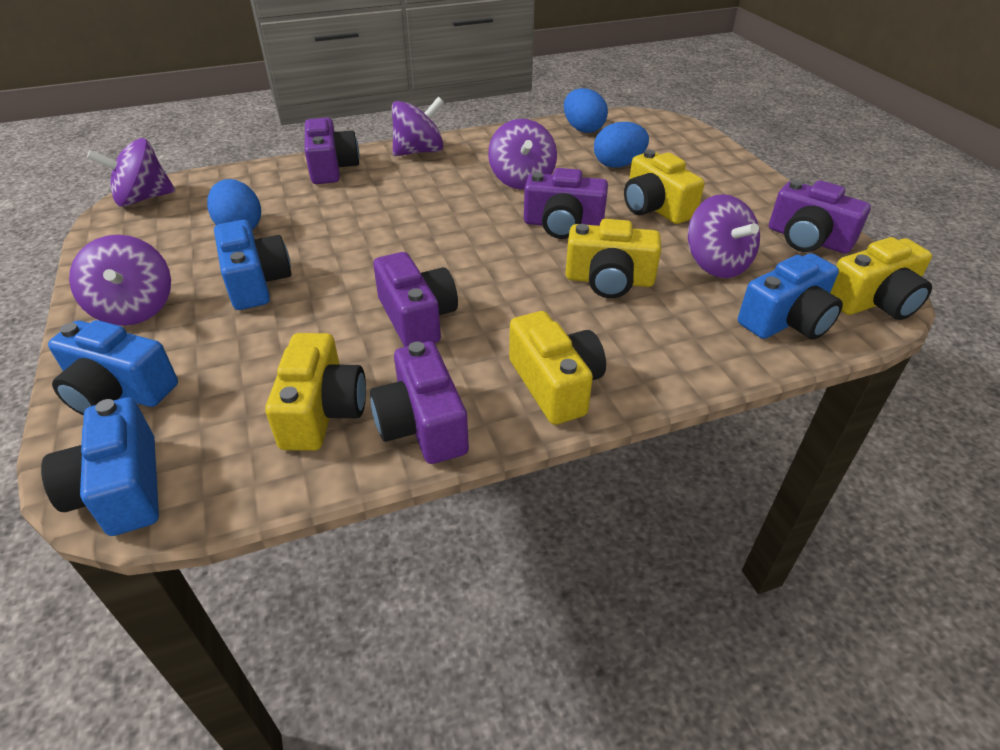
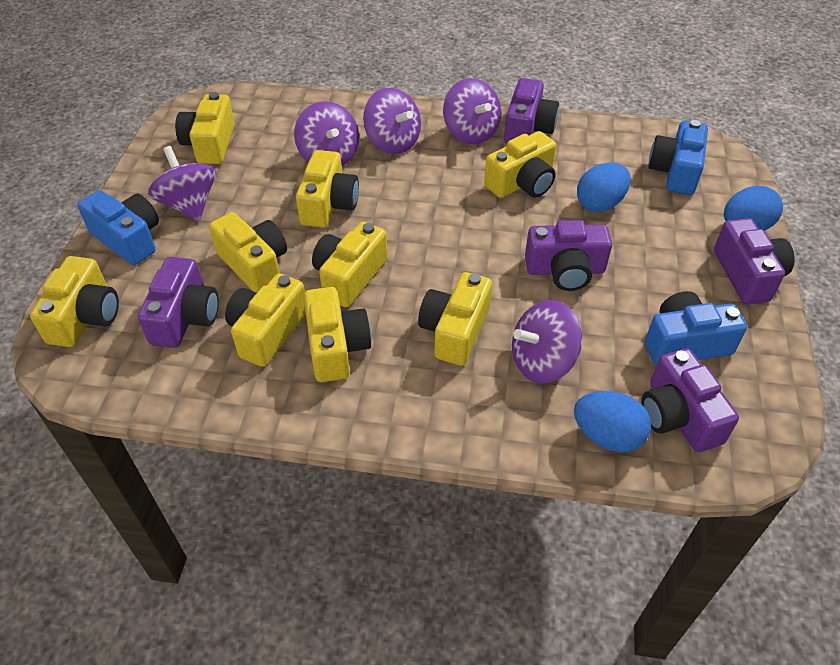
blue camera: [41,397,159,536] [48,320,178,415] [214,220,291,310] [738,253,843,340] = 4 -> [77,190,159,265] [645,291,747,365] [648,120,708,195] = 3
yellow camera: [265,333,366,451] [509,311,606,425] [565,219,661,298] [624,150,704,224] [830,237,932,320] = 5 -> [30,256,119,347] [175,92,235,164] [209,212,287,293] [225,274,306,367] [296,150,359,228] [304,287,372,382] [312,222,387,307] [418,272,492,366] [484,131,556,198] = 9

